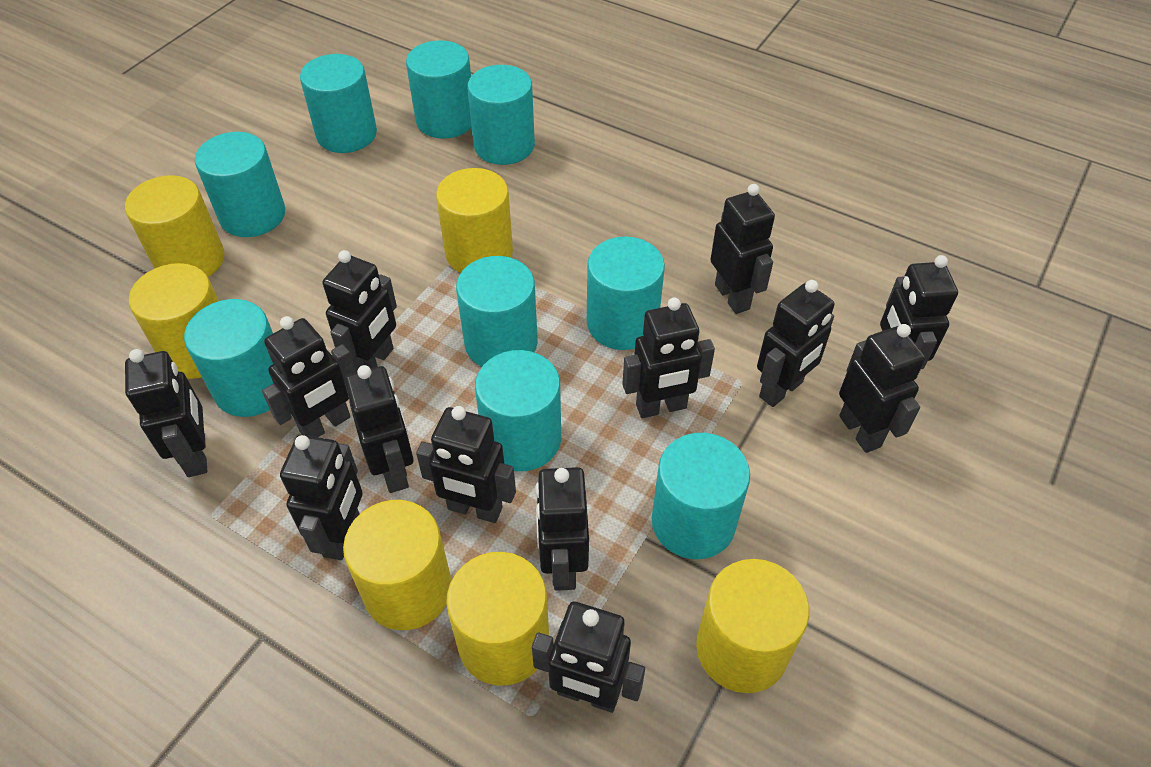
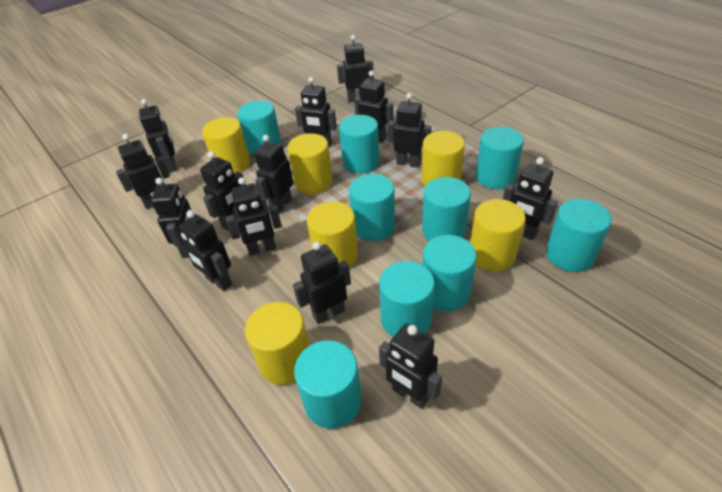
black robot: [125,349,207,477] [262,316,356,437] [280,435,363,560] [323,250,397,373] [344,365,414,493] [416,406,516,523] [532,602,645,713] [535,467,589,591] [622,297,715,418] [710,184,775,314] [757,280,835,407] [839,324,926,453] [880,255,958,369] = 13 -> [116,134,170,209] [139,99,176,173] [151,178,191,258] [178,210,232,291] [200,151,246,231] [225,177,282,256] [254,135,293,214] [293,242,351,324] [295,77,337,148] [337,35,374,102] [354,70,393,143] [379,323,442,409] [388,93,431,167] [503,157,558,240] = 14

